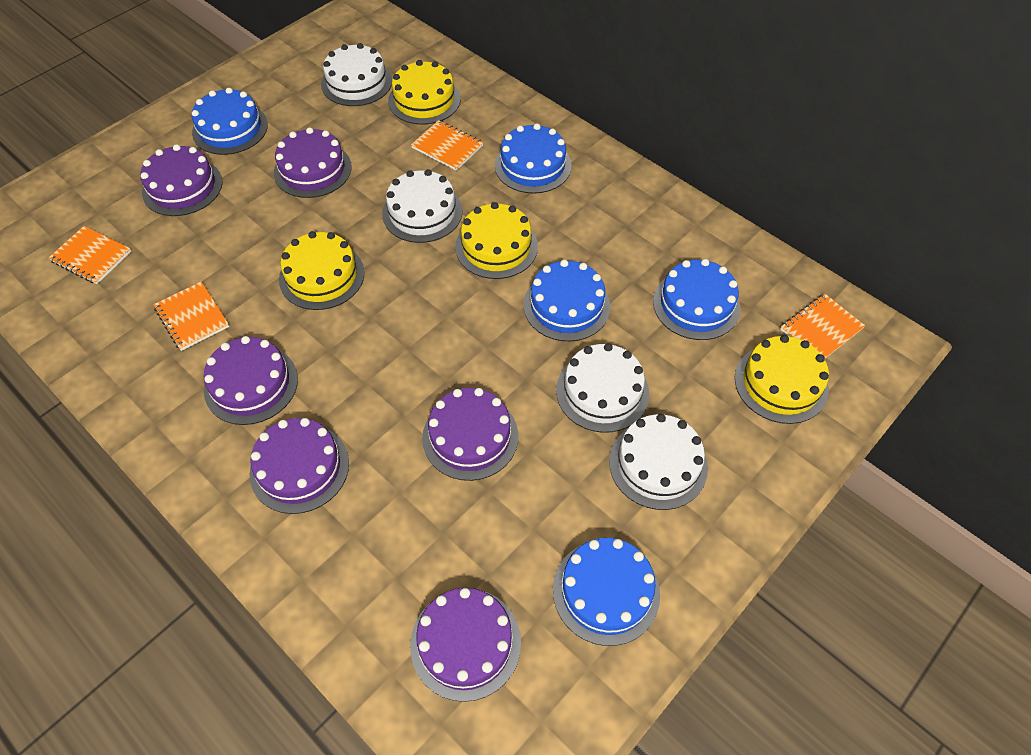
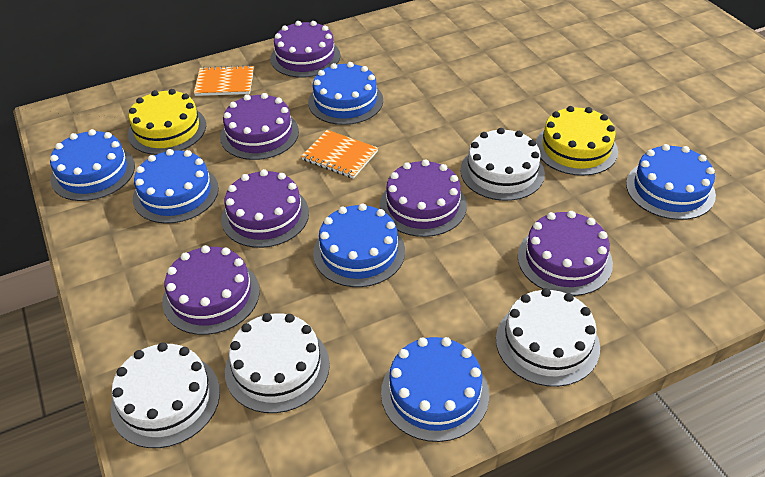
blue cake: [192,88,268,155] [495,123,572,194] [524,260,610,341] [553,538,660,646] [653,259,741,340] = 5 -> [50,129,135,201] [133,149,219,224] [308,62,383,125] [313,204,405,287] [381,337,489,442] [626,144,716,220] = 6
orange notebook: [48,226,132,284] [153,282,229,351] [411,120,483,171] [780,294,865,358] = 4 -> [194,65,254,96] [301,130,378,179] = 2
yellow cake: [279,231,364,310] [388,60,460,125] [455,202,538,279] [735,335,829,424] = 4 -> [128,89,206,155] [536,106,618,176] = 2

